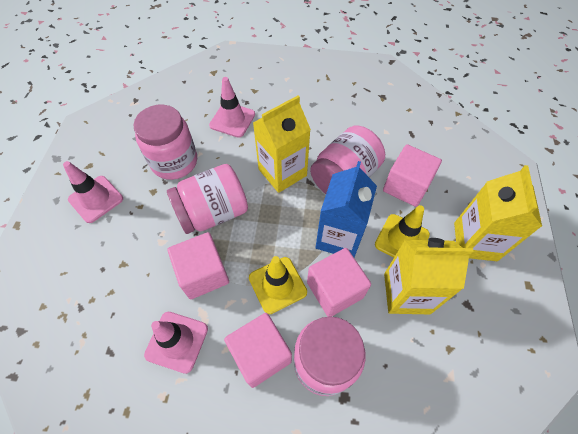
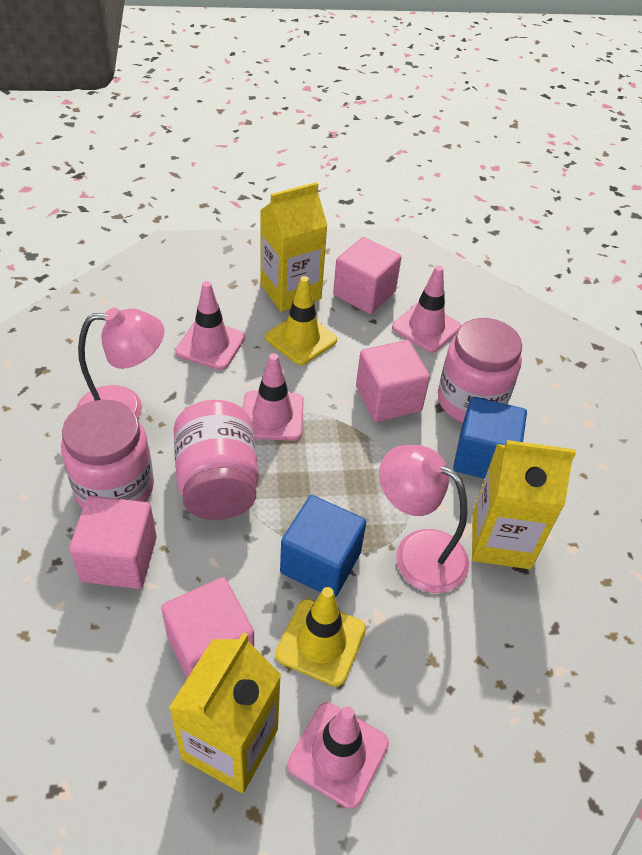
blue carton: [315,161,377,257] = 1 -> none = 0
blue cube: none = 0 -> [280,495,366,598] [453,397,527,479] = 2
pink jar: [134,105,197,180] [167,164,248,234] [294,316,366,396] [310,125,385,194] = 4 -> [61,400,154,508] [173,400,259,520] [438,318,522,423] = 3
pink lamp: none = 0 -> [76,308,164,418] [379,445,469,593] = 2
pink traffic cone: [63,161,123,223] [144,312,208,374] [209,77,255,138] = 3 -> [175,281,245,370] [243,353,304,441] [287,702,389,809] [392,265,461,353] = 4

